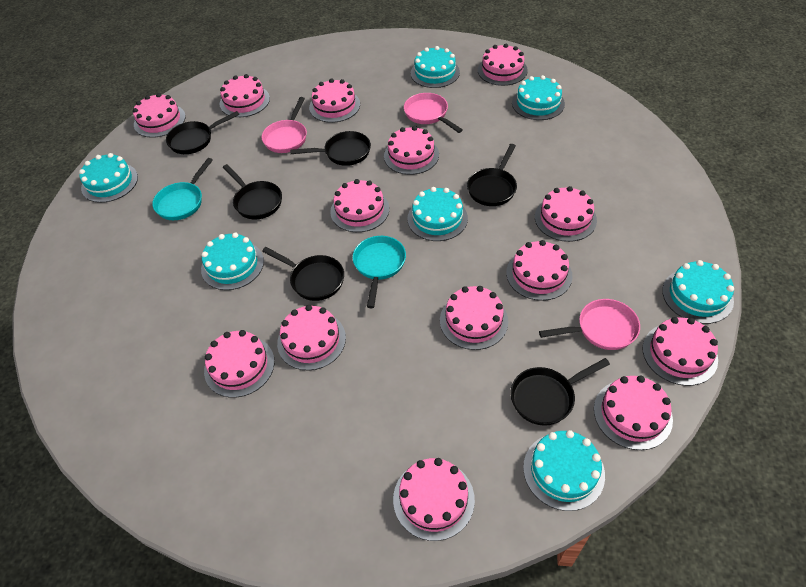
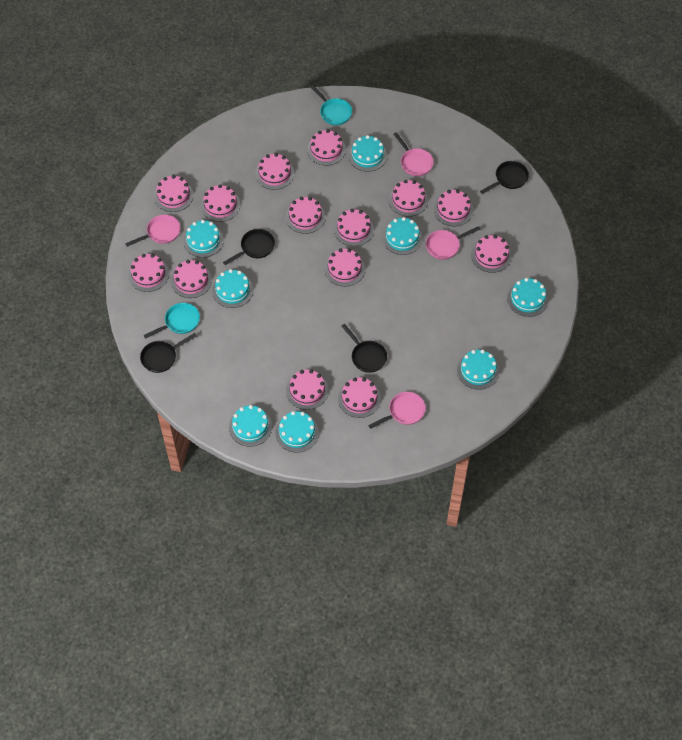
black pan: [166,111,239,154] [223,164,282,219] [262,247,344,301] [290,131,371,166] [467,144,517,206] [510,358,610,426] = 6 -> [140,333,196,373] [223,229,275,265] [341,324,387,373] [480,161,529,194] = 4
pink pan: [262,97,307,153] [404,93,463,133] [539,299,640,350] = 3 -> [125,215,181,247] [368,392,426,429] [393,132,434,176] [426,226,481,260] = 4
turquoise cake: [79,153,138,203] [201,233,264,290] [407,187,468,241] [411,46,460,88] [512,75,565,120] [523,430,605,511] [662,260,734,324] = 7 -> [183,220,224,258] [212,269,253,308] [229,405,272,447] [275,411,319,453] [348,135,387,171] [382,217,423,255] [457,350,499,390] [507,278,549,317] = 8

